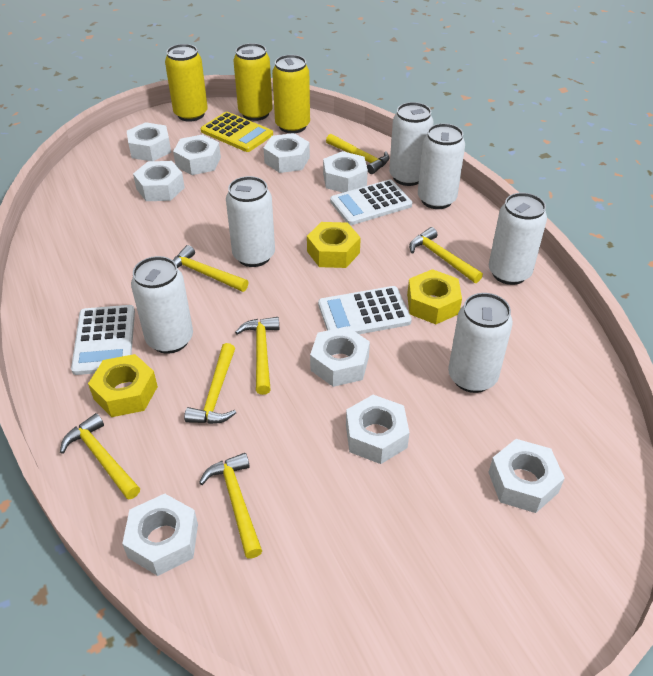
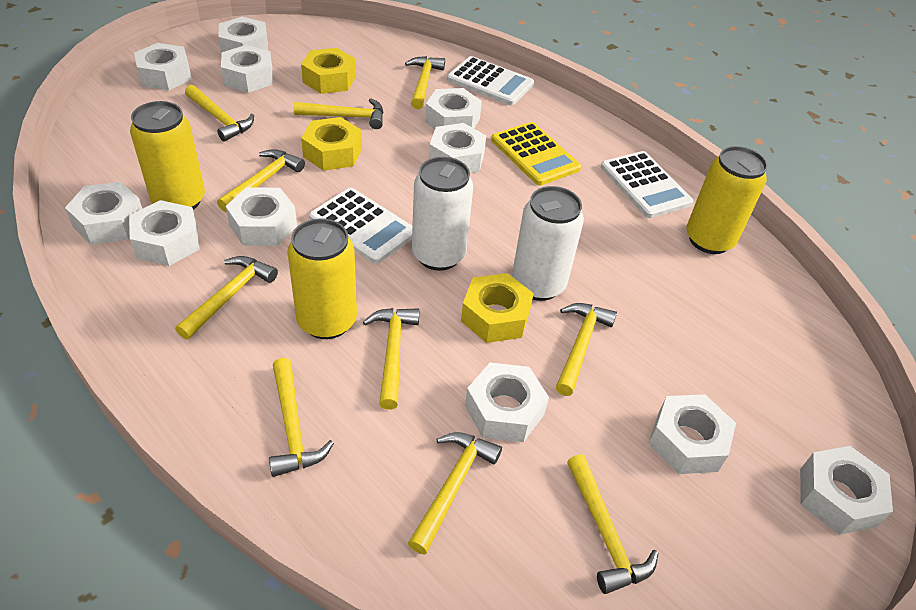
white can: [131,256,193,354] [226,176,275,267] [389,102,434,186] [418,123,465,209] [448,293,513,393] [489,193,547,285] = 6 -> [412,157,473,271] [512,186,584,301] = 2
white nut: [122,494,198,576] [127,122,171,161] [133,161,185,201] [173,134,221,175] [264,133,310,173] [310,326,370,387] [323,151,368,193] [346,395,410,464] [488,439,565,513] = 9 -> [65,182,142,245] [129,200,200,266] [134,43,192,90] [219,17,268,54] [221,45,273,93] [226,187,297,246] [425,88,482,129] [429,123,486,173] [465,362,549,442] [649,394,736,474] [800,446,893,535] = 11
yellow hammer: [60,413,140,500] [173,245,248,292] [184,343,236,424] [199,453,262,559] [235,317,280,395] [326,134,389,174] [409,227,483,283] = 7 -> [175,256,278,339] [185,85,254,142] [217,149,305,212] [269,358,334,477] [294,98,384,129] [363,308,420,410] [405,56,445,109] [408,432,502,555] [556,303,617,396] [567,454,658,594] = 10

